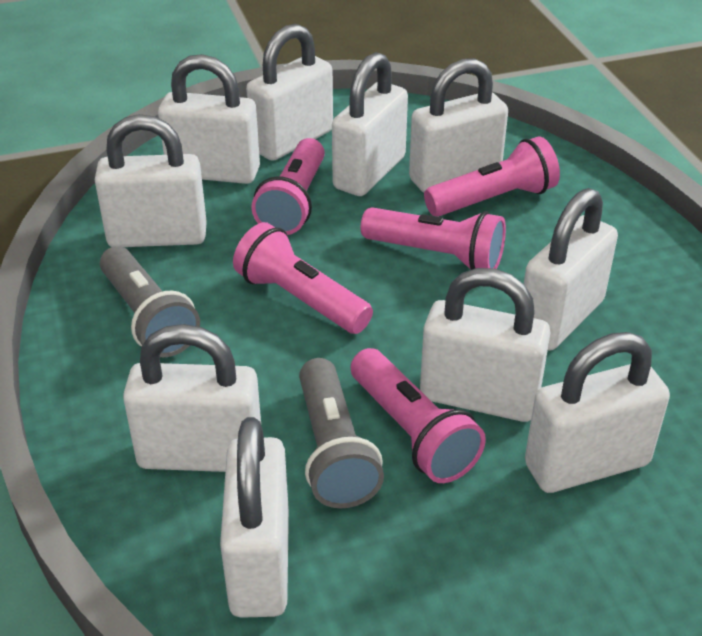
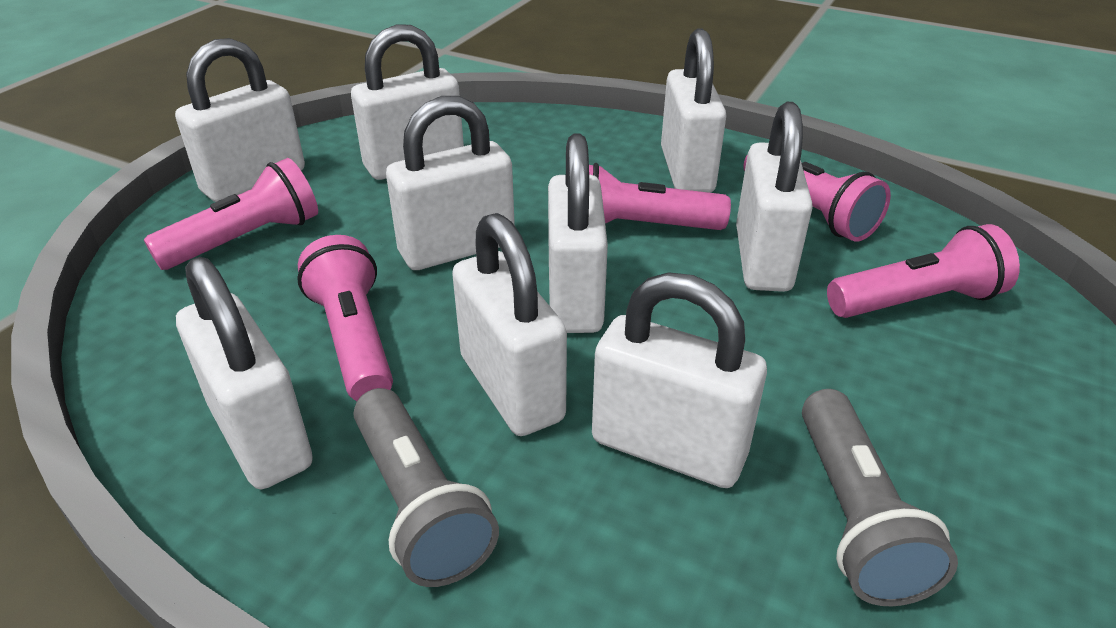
white padlock: [95,114,207,247] [123,324,261,472] [158,54,260,184] [220,417,289,618] [246,24,333,161] [332,52,408,196] [409,58,508,193] [420,268,551,422] [524,188,618,351] [525,332,670,493] = 10 -> [175,38,305,202] [176,257,313,489] [351,24,464,180] [386,96,515,270] [452,213,567,436] [548,134,608,333] [592,272,767,488] [661,28,727,193] [736,102,813,292] = 9

